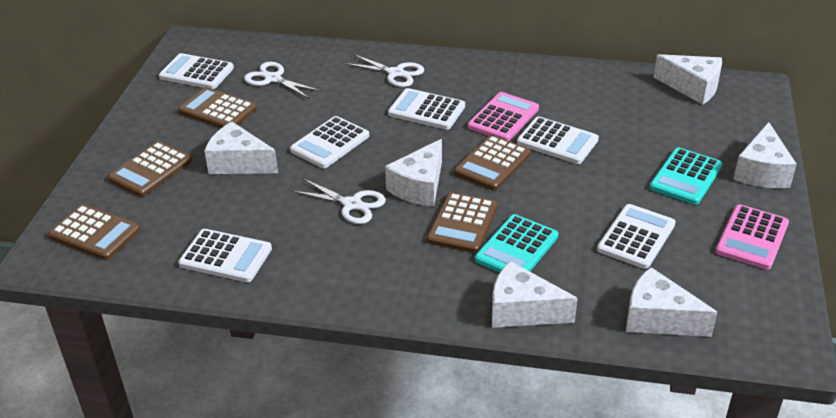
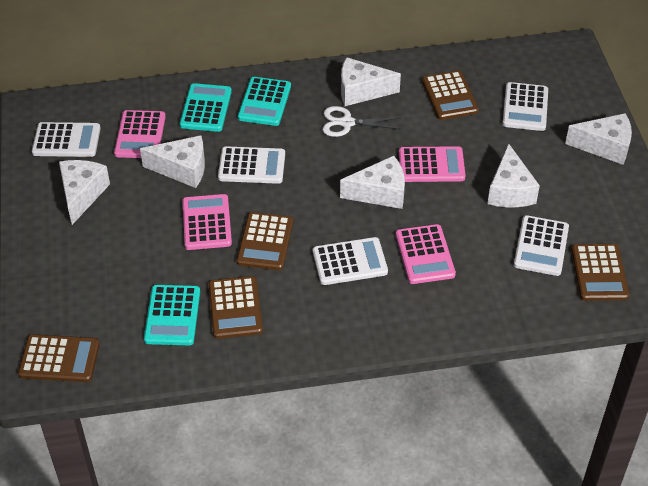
pink calculator: [468,92,539,141] [716,204,789,270] = 2 -> [114,110,166,158] [182,194,232,250] [396,224,456,284] [399,146,466,182] = 4
turquoise calculator: [475,214,558,273] [650,147,723,205] = 2 -> [144,285,200,345] [180,83,232,132] [238,77,291,126] = 3
white calculator: [159,53,234,89] [178,229,272,282] [290,116,369,168] [388,88,465,130] [517,116,599,164] [597,204,676,269] = 6 -> [32,122,101,157] [218,146,285,184] [313,237,388,285] [503,82,548,131] [514,215,569,276] = 5
white scissors: [244,62,321,98] [292,179,386,224] [344,54,424,87] = 3 -> [323,106,401,137] = 1

